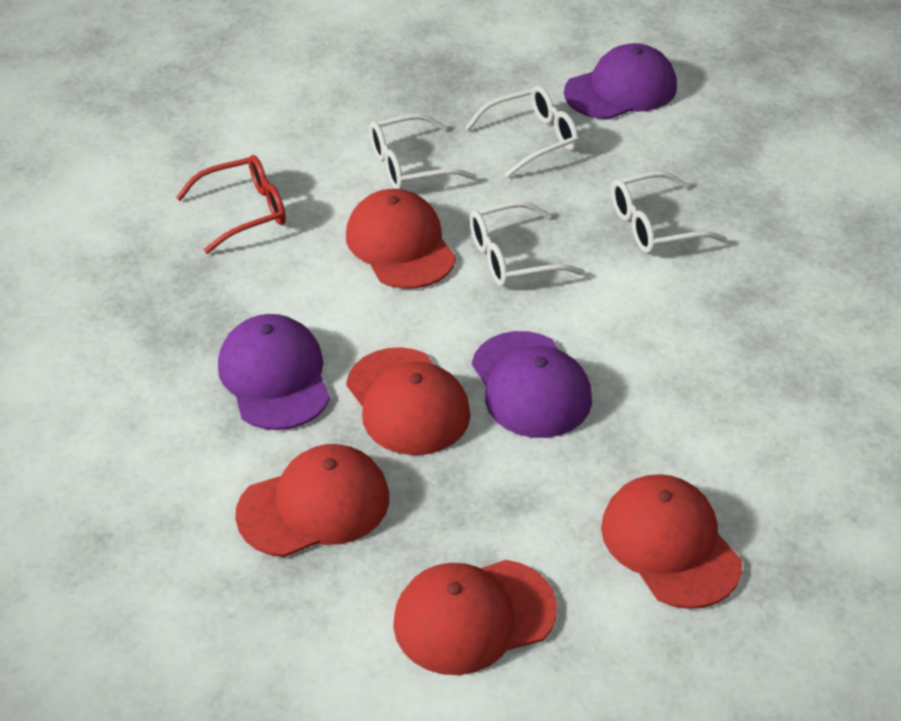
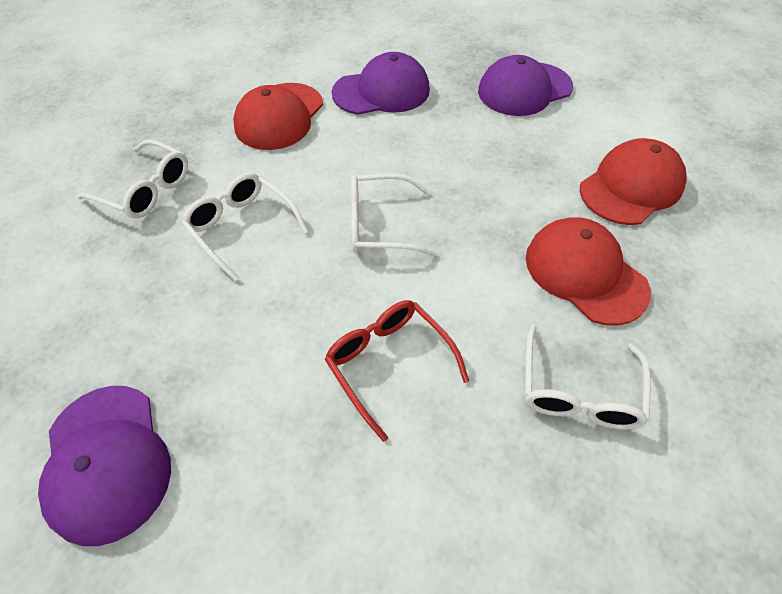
red cap: [235,444,389,557] [346,189,456,289] [346,347,471,455] [393,560,557,675] [601,474,742,609] = 5 -> [233,83,323,150] [526,217,651,325] [580,138,686,225] = 3

